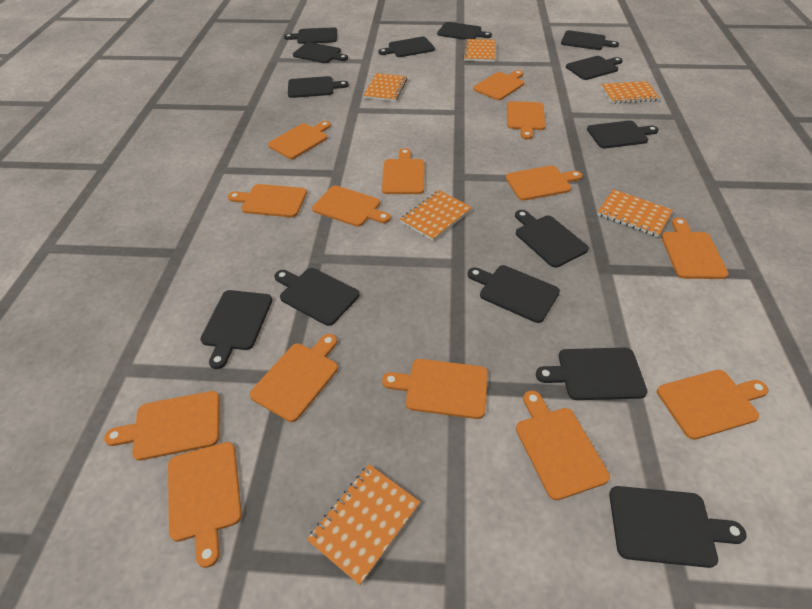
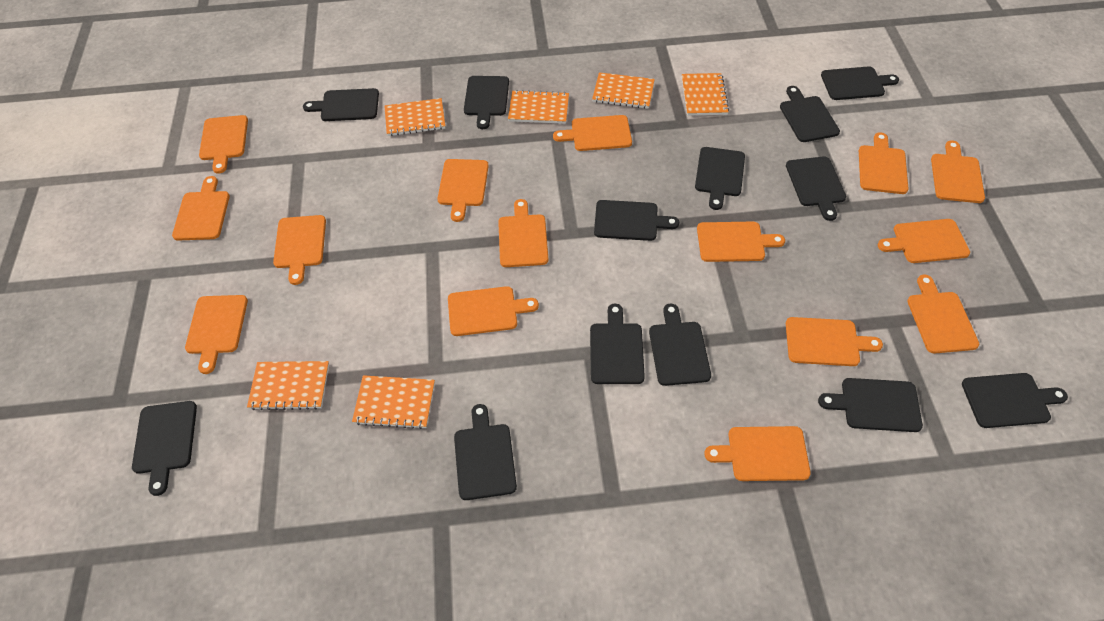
black cutting board: [200,290,272,369] [274,268,359,326] [284,27,337,44] [288,76,349,98] [293,42,348,63] [378,37,435,57] [437,22,492,40] [468,265,560,323] [515,210,589,268] [536,348,648,400] [561,30,619,50] [566,56,623,80] [587,120,659,148] [609,486,747,568] = 14 -> [132,401,197,496] [303,88,379,121] [454,404,517,500] [464,76,509,129] [590,304,645,384] [594,200,679,241] [649,304,711,386] [695,147,745,210] [780,86,840,142] [786,157,846,221] [818,378,923,432] [821,66,899,100] [962,373,1068,428] = 13
orange cutting board: [104,391,220,461] [168,442,242,568] [228,184,307,217] [250,334,338,422] [268,121,331,159] [312,186,391,227] [382,148,425,194] [382,359,488,419] [473,70,524,100] [506,165,583,201] [507,101,546,139] [516,390,610,501] [657,370,768,440] [661,217,729,279] = 14 -> [172,176,230,241] [185,295,248,374] [199,115,248,173] [273,215,326,285] [437,159,489,222] [448,286,539,336] [498,199,548,267] [553,115,632,151] [697,222,785,262] [704,426,811,481] [786,317,883,366] [859,133,909,194] [878,219,970,263] [907,275,979,353] [931,141,985,203] = 15

